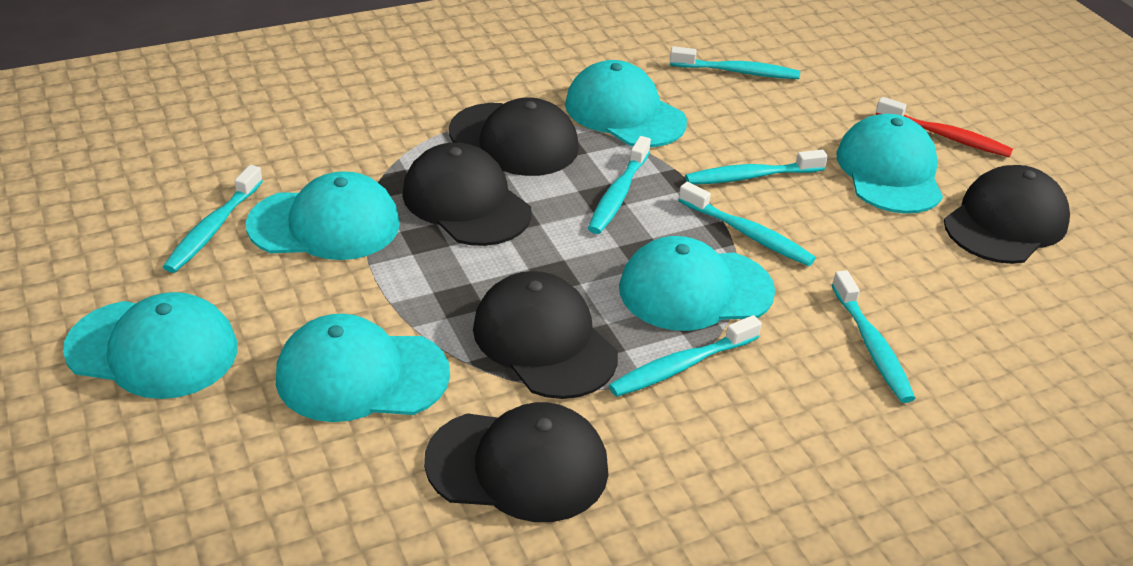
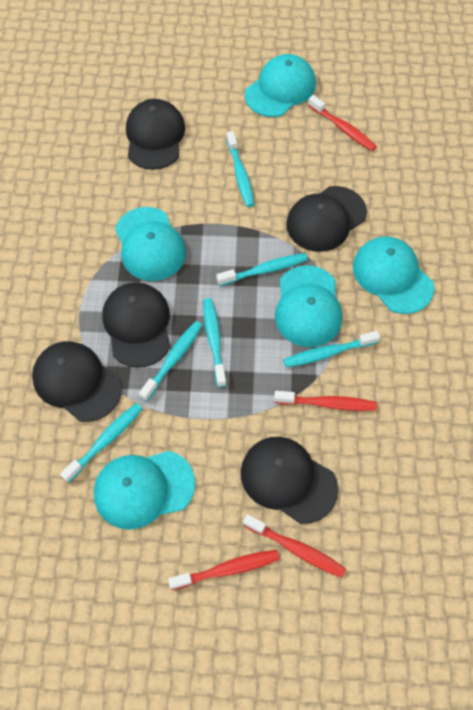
red toothbrush: [876,97,1013,157] = 1 -> [168,550,280,590] [243,514,346,578] [274,391,377,411] [308,95,377,151] = 4
turquoise cap: [63,292,237,399] [246,171,400,260] [276,314,450,422] [565,60,687,147] [619,236,775,331] [836,114,943,214] = 6 -> [94,451,195,530] [115,207,186,281] [245,54,316,117] [275,265,342,347] [353,237,434,314] = 5
turquoise toothbrush: [163,165,263,273] [588,136,651,234] [609,315,762,397] [670,46,800,79] [678,182,816,266] [685,150,828,185] [832,270,916,403] = 7 -> [60,403,143,483] [139,321,203,402] [203,298,227,387] [216,253,308,286] [226,131,254,207] [283,331,380,367] = 6

